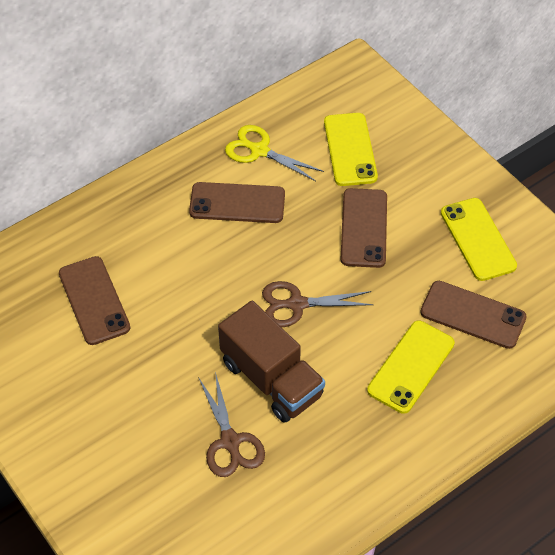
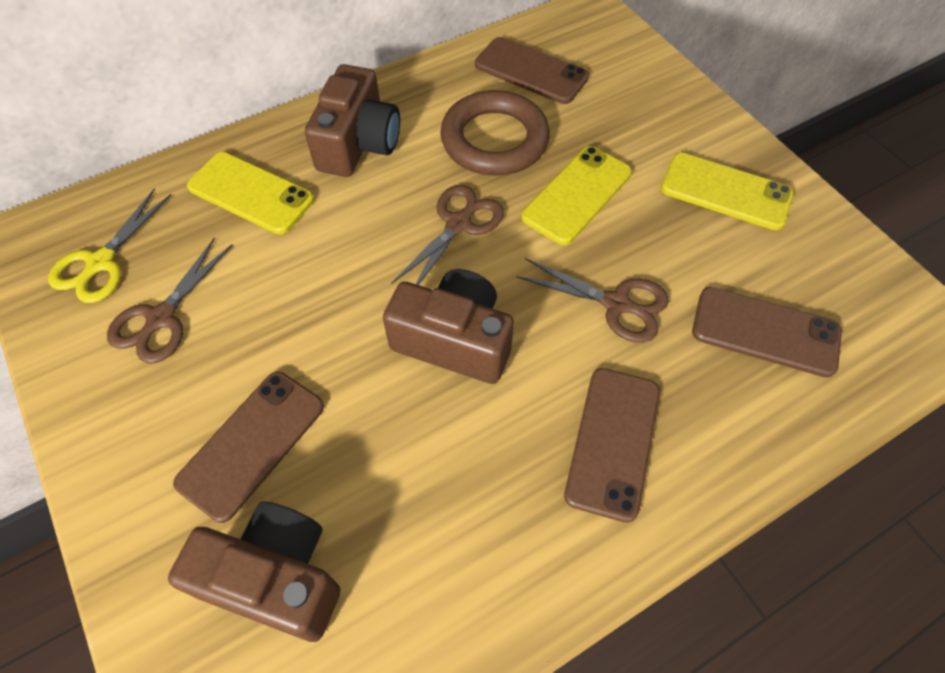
brown camera: none = 0 -> [168,502,341,642] [305,64,400,177] [383,269,514,384] = 3
brown ring: none = 0 -> [440,90,550,176] = 1
brown scissors: [198,372,265,477] [262,281,374,327] = 2 -> [107,238,232,363] [391,185,504,285] [516,258,669,343] = 3
brown truck: [218,301,325,423] = 1 -> none = 0

